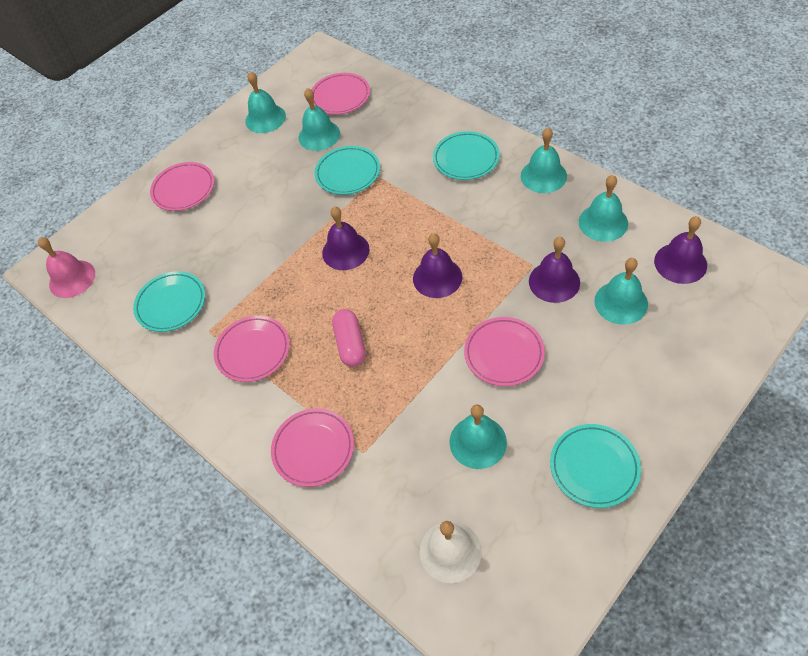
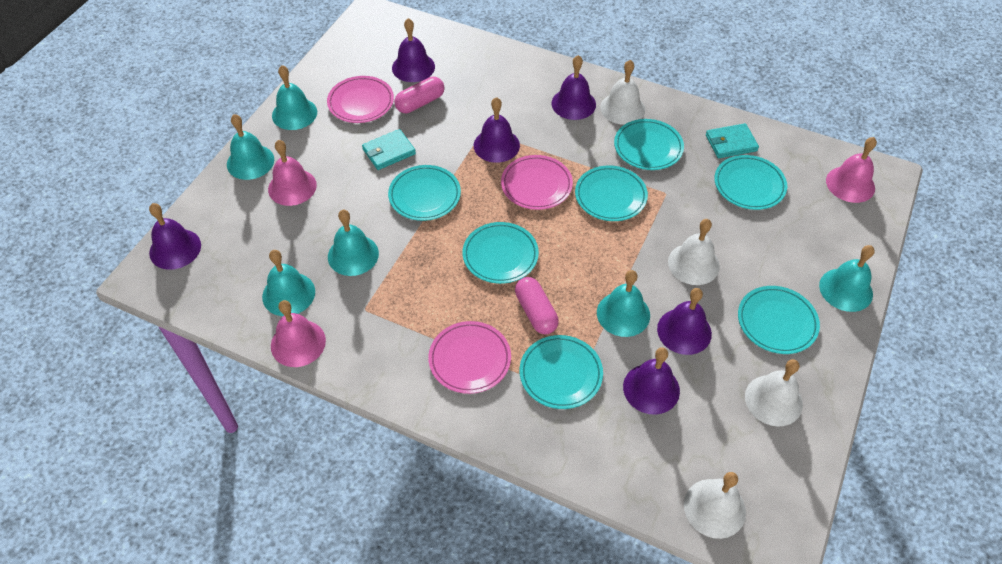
pink bell: [38,237,95,298] = 1 -> [268,140,317,206] [271,300,326,367] [826,137,877,203] = 3
pink capsule: [332,309,365,367] = 1 -> [394,77,445,113] [515,277,559,334] = 2
pink plate: [150,162,215,211] [214,316,290,382] [271,408,354,487] [311,73,370,115] [464,317,545,386] = 5 -> [327,76,394,123] [428,321,511,394] [501,155,573,210] = 3
purple bell: [322,207,369,270] [413,233,462,298] [529,237,580,303] [654,216,707,284] = 4 -> [149,203,201,270] [392,18,435,82] [474,97,520,163] [551,55,596,120] [623,347,680,415] [657,288,712,355] = 6
turquoise plate: [133,271,205,332] [315,146,380,195] [433,131,500,180] [550,424,641,508] = 4 -> [388,165,461,221] [462,222,539,284] [520,335,603,409] [575,165,648,221] [614,119,684,170] [714,155,787,210] [738,286,820,354] = 7
turquoise wallet: none = 0 -> [362,129,416,170] [706,123,759,158] = 2
white bell: [420,521,482,583] = 1 -> [600,60,645,125] [668,219,720,285] [684,472,746,539] [745,359,803,426] = 4

